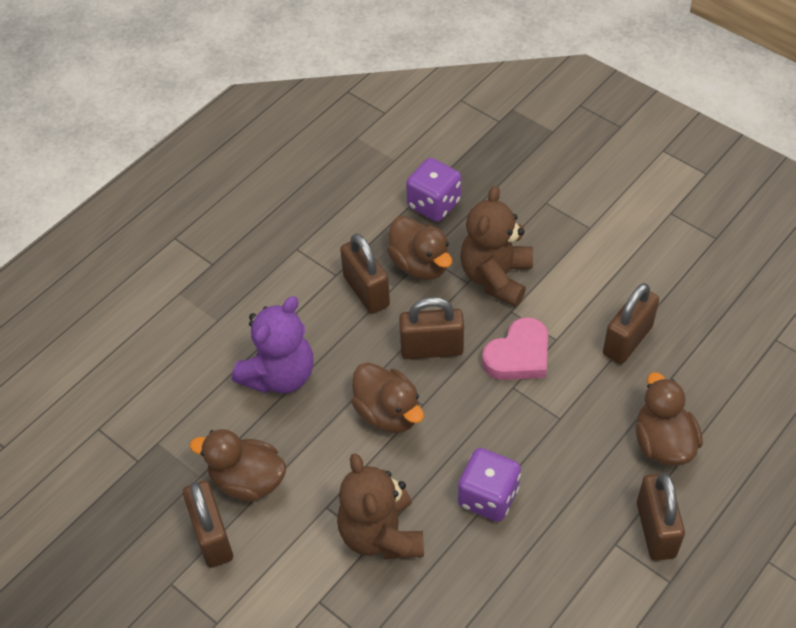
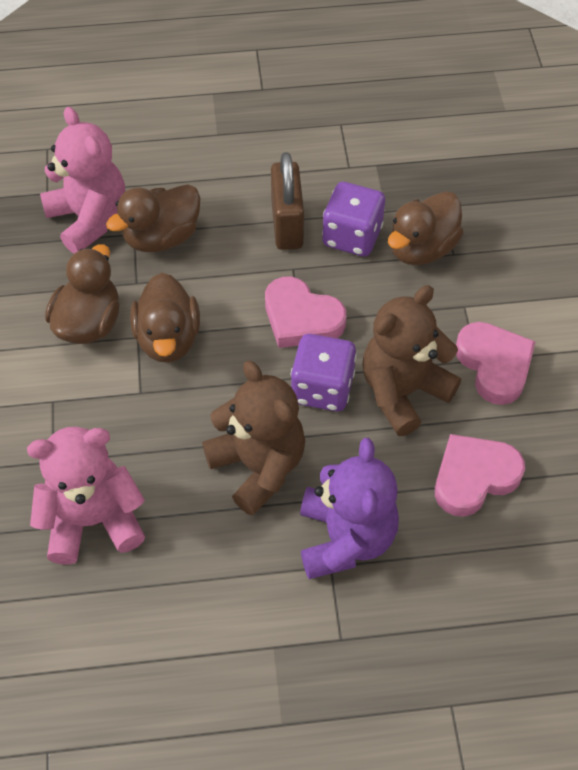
brown padlock: [183,481,233,568] [340,233,390,314] [399,297,464,359] [603,283,659,364] [637,473,685,561] = 5 -> [271,152,304,250] = 1
pink heart: [482,317,548,380] = 1 -> [265,277,346,348] [435,434,525,517] [456,322,536,405] = 3
pink teddy bear: none = 0 -> [27,427,145,565] [40,107,125,254] = 2

